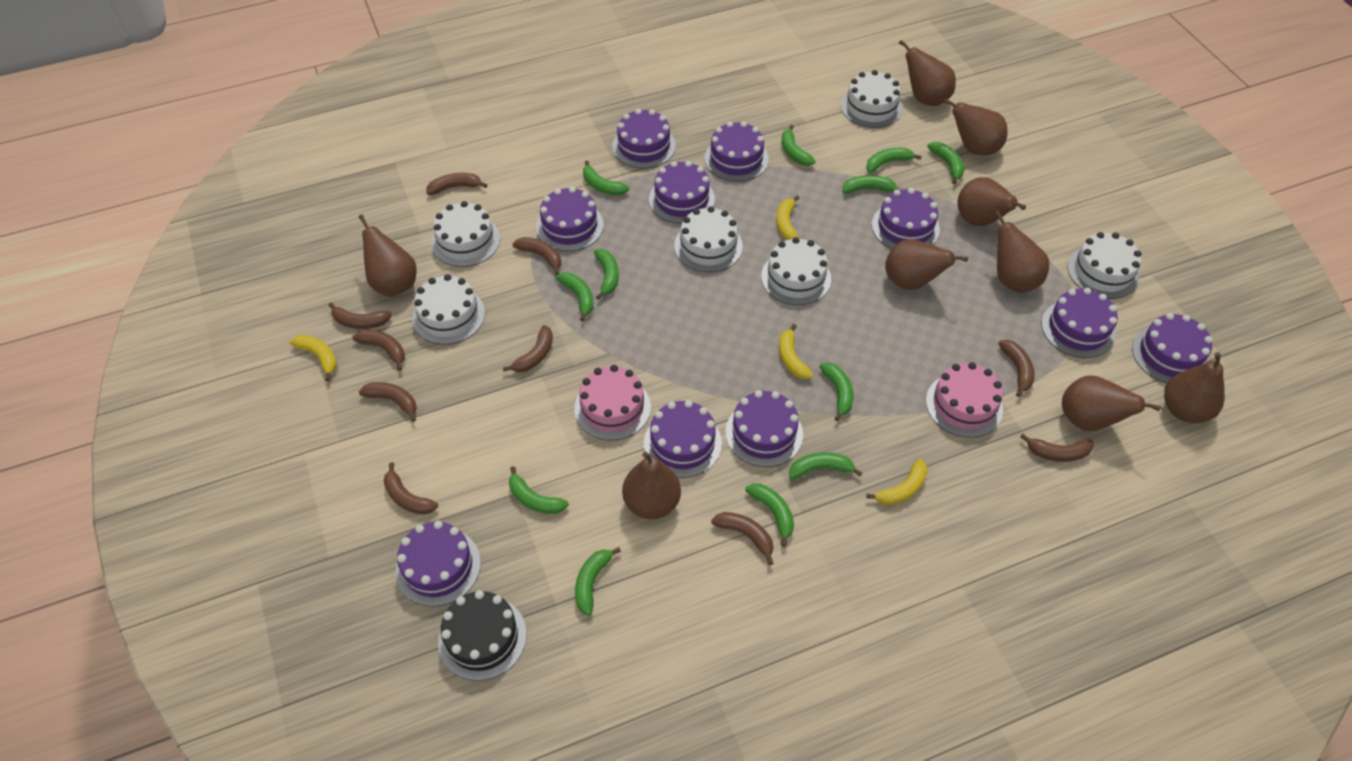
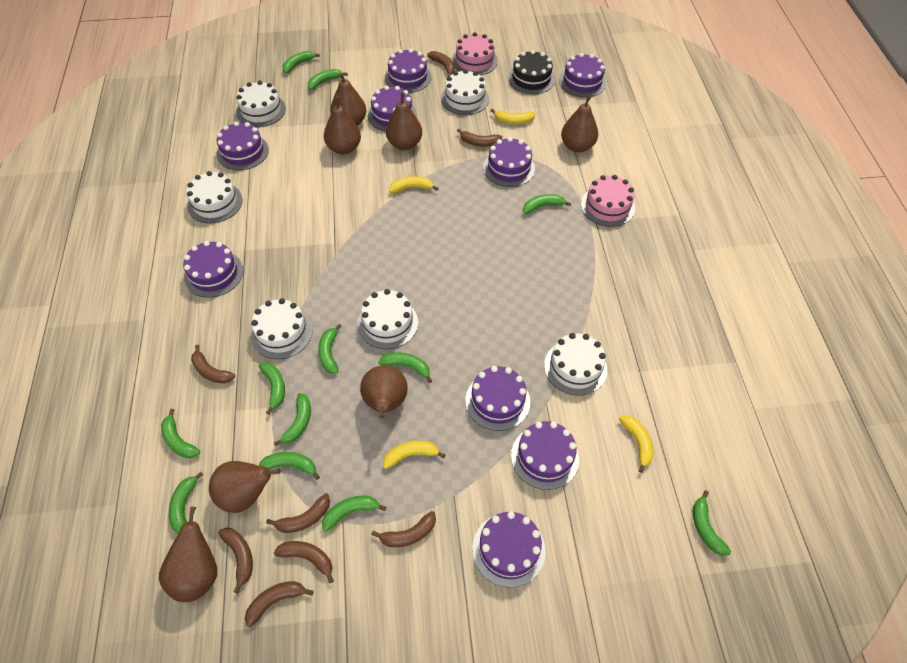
brown banana: [329,302,392,329] [352,330,405,371] [359,382,417,422] [384,462,438,515] [426,173,487,195] [503,325,553,372] [512,237,561,275] [711,512,773,565] [998,340,1034,397] [1020,434,1094,462] = 10 -> [191,345,235,383] [218,528,253,594] [245,581,314,627] [266,493,330,533] [274,541,334,583] [371,511,436,547] [427,51,455,77] [457,129,502,147] = 8
brown pear: [358,214,417,297] [622,452,681,519] [885,239,968,290] [899,40,956,106] [944,99,1008,155] [958,177,1026,226] [994,210,1049,293] [1062,375,1161,431] [1164,352,1225,423] = 9 -> [159,506,217,602] [209,461,281,513] [324,97,361,154] [330,73,367,126] [360,365,408,419] [386,92,422,150] [561,95,598,152] = 7
purple cake: [395,521,481,607] [536,187,604,251] [612,109,676,169] [644,400,722,478] [649,161,715,224] [705,121,769,182] [725,390,803,467] [872,188,940,249] [1042,288,1118,358] [1132,313,1213,383] = 10 -> [183,241,243,298] [217,122,269,170] [368,86,417,131] [385,49,431,93] [465,366,530,431] [472,511,546,588] [483,137,535,187] [511,421,579,490] [559,53,606,98] = 9

